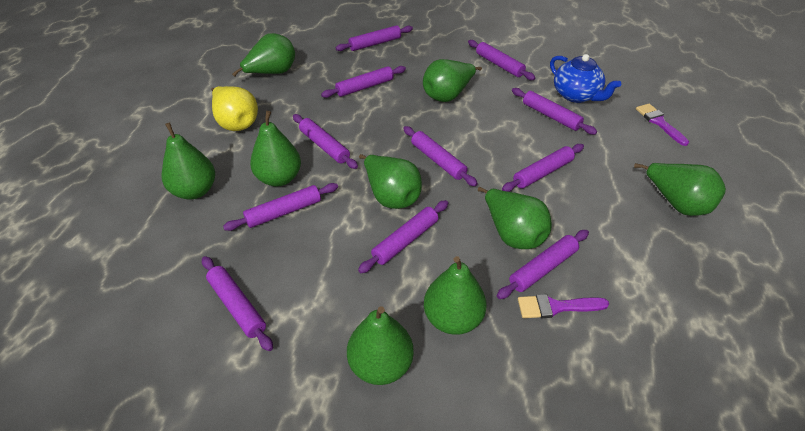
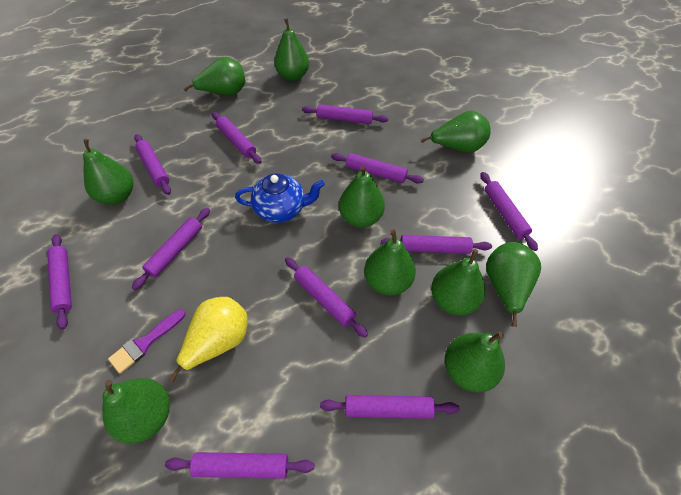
green pear: [162,123,215,200] [232,33,295,77] [250,111,301,187] [347,306,414,385] [359,154,422,209] [423,59,482,102] [424,256,487,335] [478,187,552,249] [634,163,726,216] = 9 -> [83,139,133,205] [102,378,170,444] [184,57,245,95] [274,18,309,81] [339,166,385,227] [364,230,416,295] [421,111,491,153] [431,249,485,316] [445,332,505,392] [486,242,541,327] = 10
purple brush: [518,294,609,318] [636,104,689,146] = 2 -> [108,309,185,374] = 1

